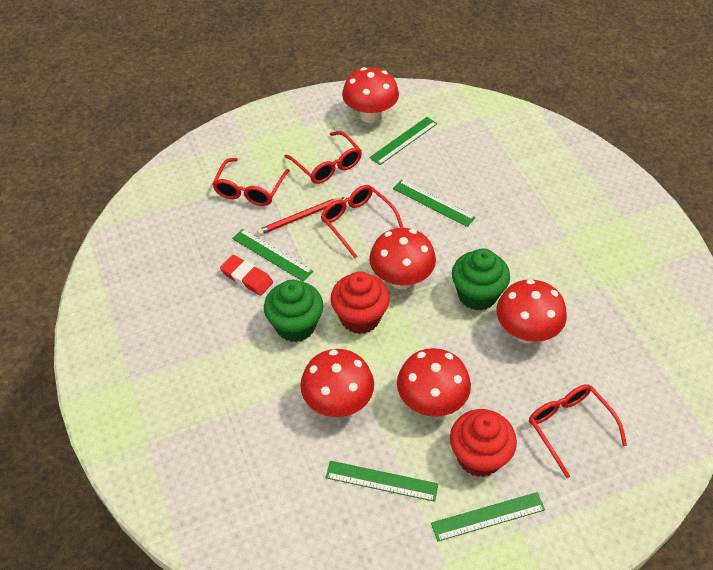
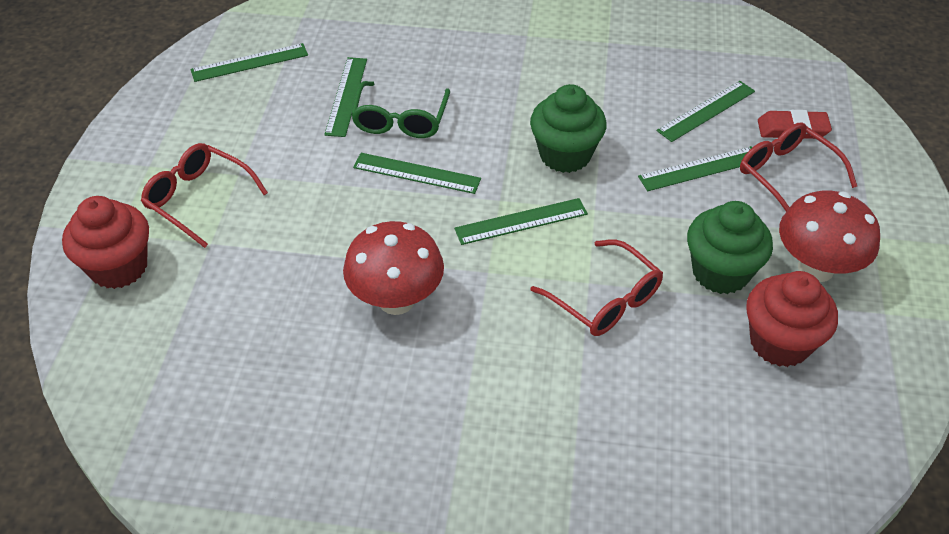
green glasses: none = 0 -> [351,81,450,138] = 1
green ruler: [232,229,313,282] [326,461,438,502] [369,117,437,165] [393,180,476,227] [431,492,545,541] = 5 -> [190,43,308,82] [324,57,367,137] [353,153,481,194] [454,198,588,245] [638,146,752,191] [657,81,755,142] = 6
red glasses: [212,158,290,206] [285,131,362,184] [321,185,404,258] [529,384,627,478] = 4 -> [141,143,268,248] [530,239,663,336] [740,122,857,212] = 3
red mushroom: [300,349,374,417] [342,67,399,123] [369,228,436,290] [397,348,471,417] [496,279,567,343] = 5 -> [343,221,444,315] [779,190,880,282] = 2
red pencil: [257,197,345,235] = 1 -> none = 0

